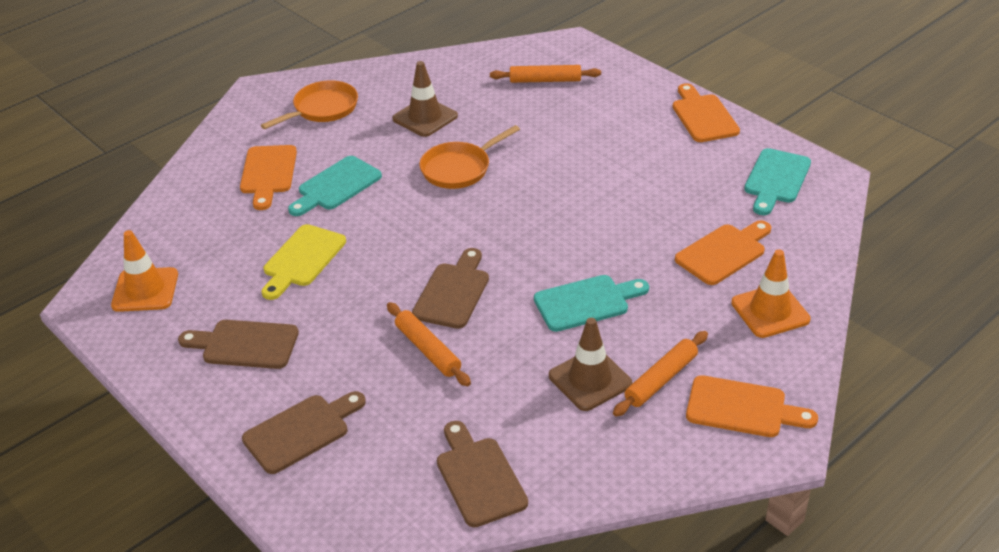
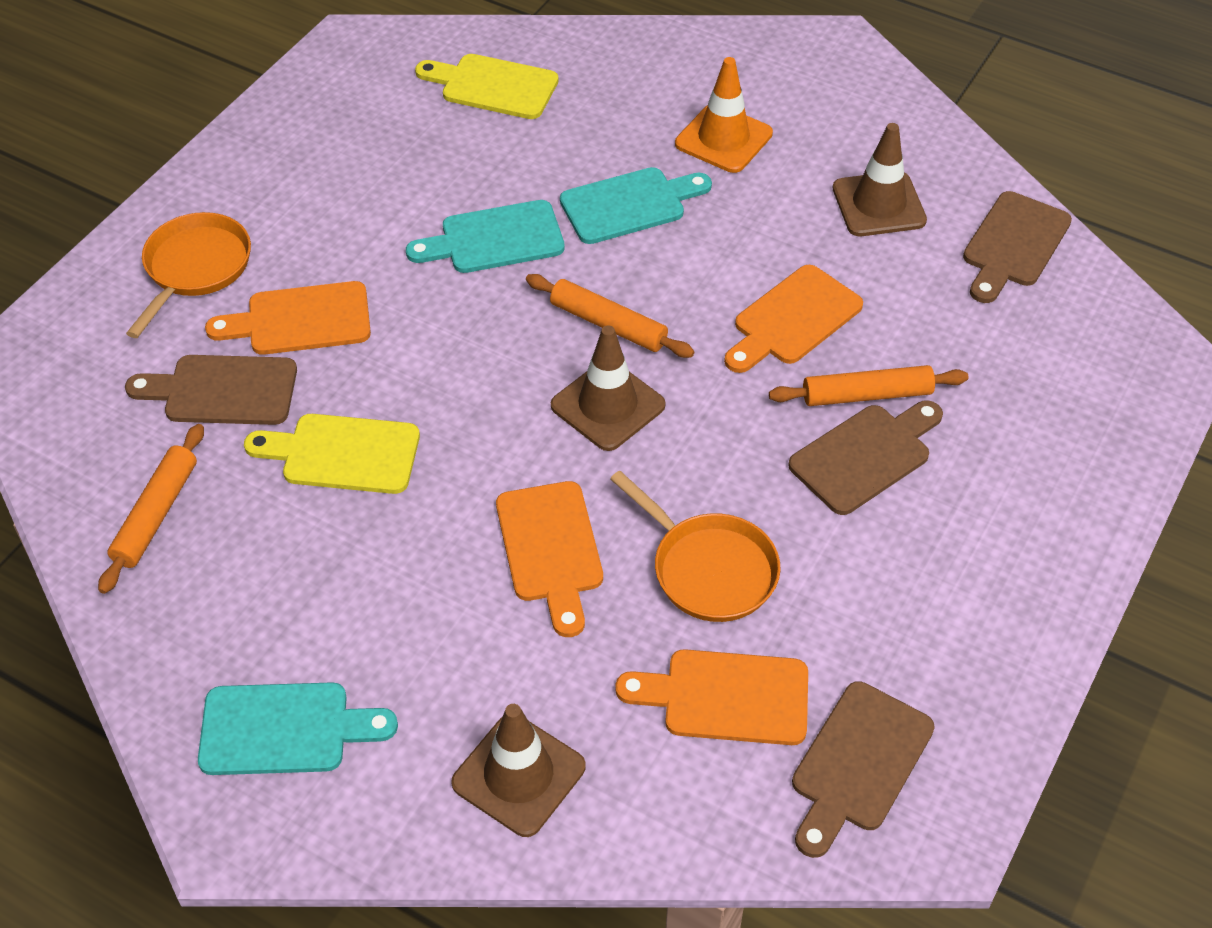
brown traffic cone: [392,61,458,137] [549,318,632,411] = 2 -> [451,704,586,837] [551,326,666,451] [833,123,927,236] = 3
orange traffic cone: [111,230,178,312] [731,249,811,338] = 2 -> [675,57,773,173] = 1
yellow cutting board: [262,224,346,300] = 1 -> [244,414,420,494] [415,54,559,119] = 2

